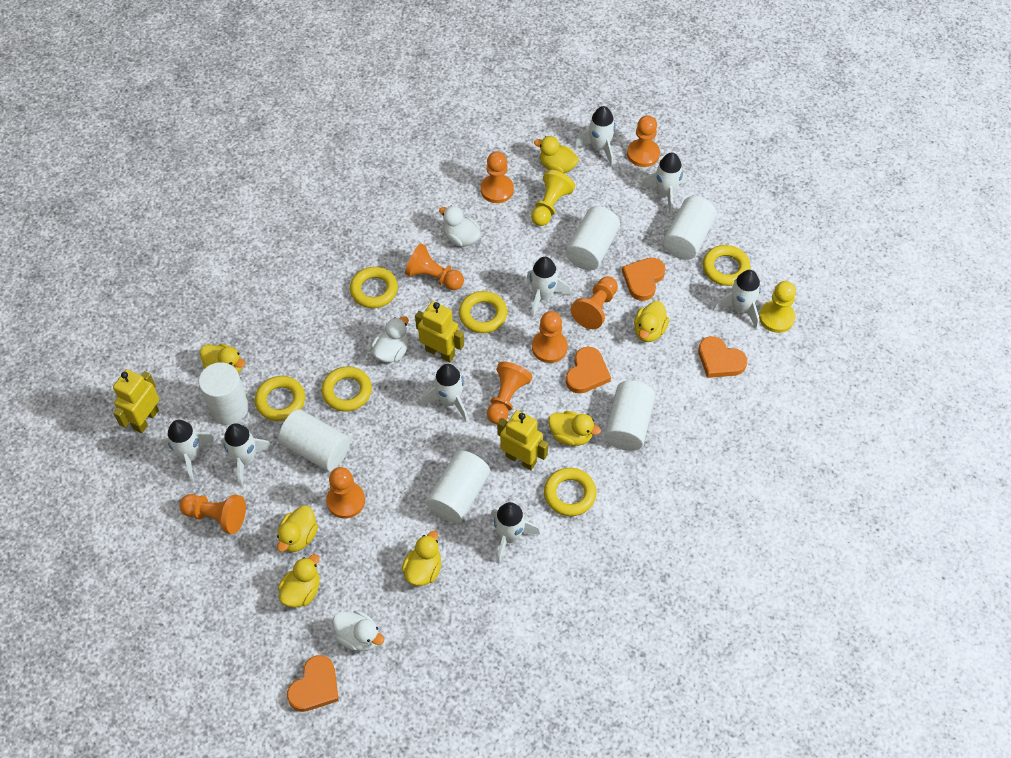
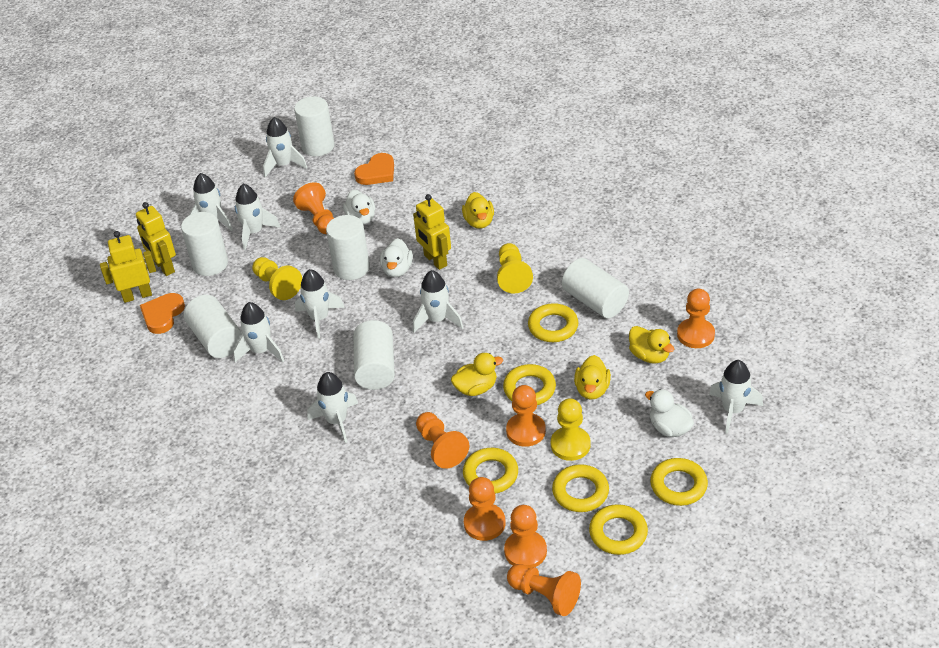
orange heart: [287,655,339,712] [566,347,611,394] [622,258,665,301] [698,336,747,378] = 4 -> [140,293,185,334] [354,153,394,185] = 2
orange pawn: [179,494,246,534] [326,467,365,519] [405,243,464,290] [481,152,514,203] [487,362,532,424] [532,311,568,363] [571,276,618,329] [627,115,660,167] = 8 -> [293,182,334,234] [416,412,469,469] [464,477,506,541] [504,505,547,568] [506,385,546,447] [507,564,581,616] [677,289,715,348] = 7
yellow duck: [200,344,245,374] [277,506,318,552] [278,554,320,607] [402,531,441,586] [534,136,579,173] [548,411,601,446] [634,301,669,342] = 7 -> [451,353,503,396] [462,192,494,229] [574,355,611,400] [629,326,674,364] = 4
yellow pawn: [531,170,575,226] [759,281,796,333] = 2 -> [252,257,302,300] [497,243,533,294] [551,398,591,461] = 3

